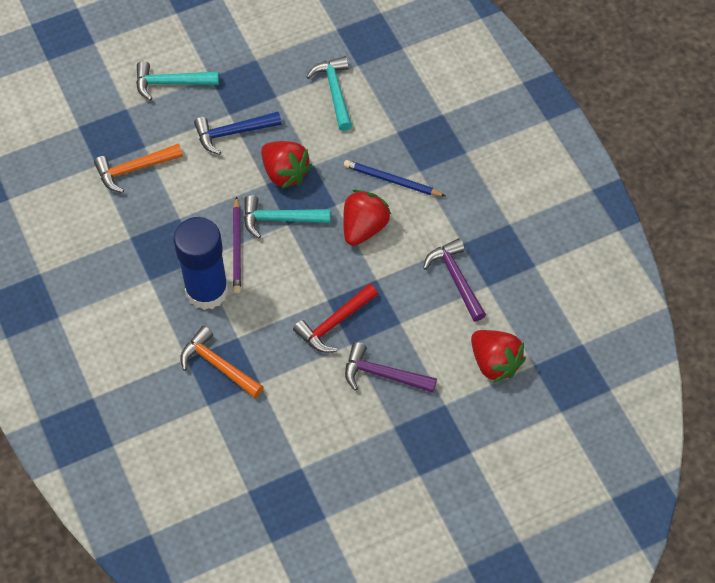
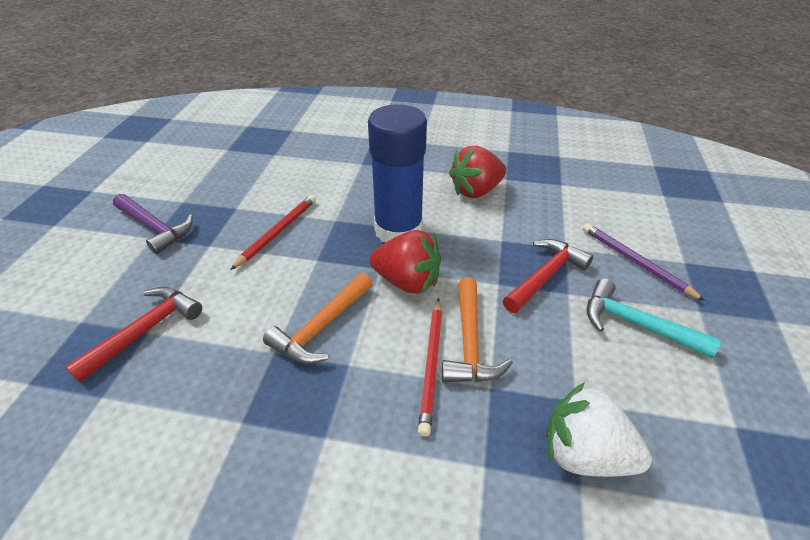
blue hammer: [194,112,282,155] = 1 -> none = 0
blue pencil: [344,160,445,196] = 1 -> none = 0
purple hammer: [345,342,437,393] [423,238,486,321] = 2 -> [113,194,193,254] = 1
red hammer: [293,283,378,353] = 1 -> [65,287,202,383] [503,239,593,313] = 2
red pencil: none = 0 -> [230,195,316,270] [418,298,442,436] = 2
red strawberry: [261,141,312,189] [343,190,392,246] [471,330,526,383] = 3 -> [369,230,441,294] [449,146,506,198] = 2
turquoise hammer: [136,61,219,101] [244,195,331,239] [306,56,352,131] = 3 -> [587,278,721,358] = 1
white strawberry: none = 0 -> [546,382,652,477] = 1

